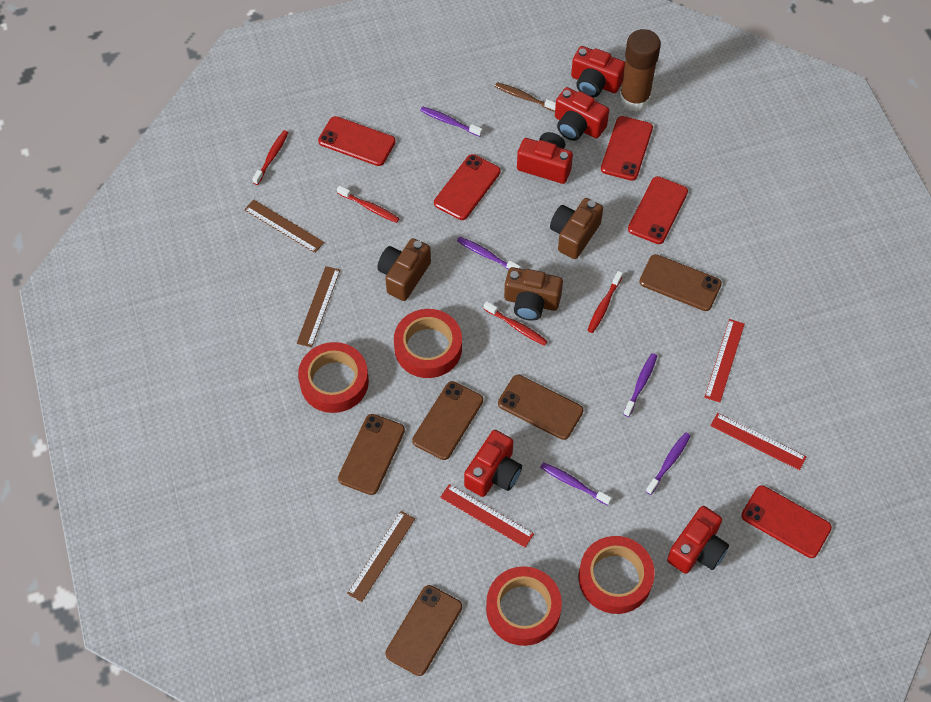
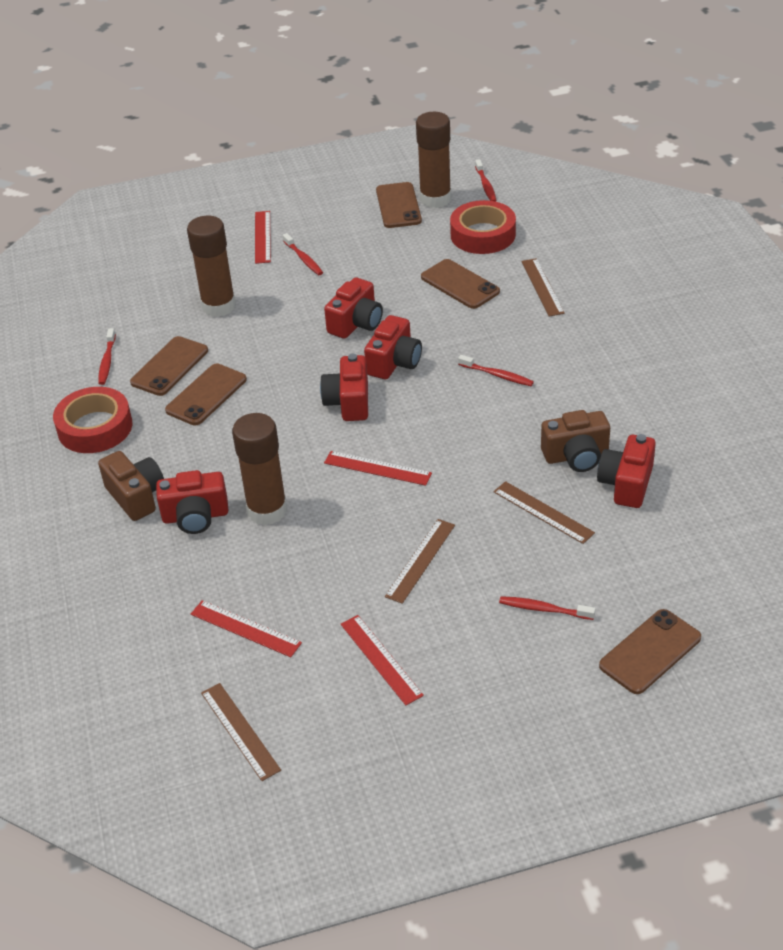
brown camera: [377,238,431,301] [504,267,563,321] [550,198,603,259] = 3 -> [98,451,164,521] [541,410,610,472] = 2
brown glue stick: [619,29,661,112] = 1 -> [187,216,236,317] [232,413,287,525] [416,112,451,208] = 3
brown ruler: [244,199,324,253] [297,266,340,347] [347,511,415,602] = 3 -> [201,683,281,781] [385,519,455,604] [494,481,595,544] [522,258,565,316] = 4
brown toothbrush: [495,82,556,112] = 1 -> none = 0
purple toothbrush: [420,107,483,137] [457,237,521,270] [540,462,612,506] [623,353,657,417] [646,432,691,495] = 5 -> none = 0
red phone: [318,116,396,166] [434,154,500,220] [601,116,653,181] [628,176,688,244] [741,486,832,558] = 5 -> none = 0
red ruler: [440,484,534,547] [705,319,745,402] [710,413,806,470] = 3 -> [191,600,302,657] [255,211,271,264] [324,451,432,486] [341,615,424,705] = 4
red tape: [298,342,369,413] [394,309,462,378] [486,566,562,646] [579,536,655,614] = 4 -> [53,387,132,453] [450,200,516,254] = 2
red toothbrush: [252,130,289,185] [337,185,400,223] [484,301,548,346] [587,271,623,333] = 4 -> [98,328,116,385] [283,233,323,275] [458,355,534,386] [475,159,497,202] [499,596,595,620] = 5

